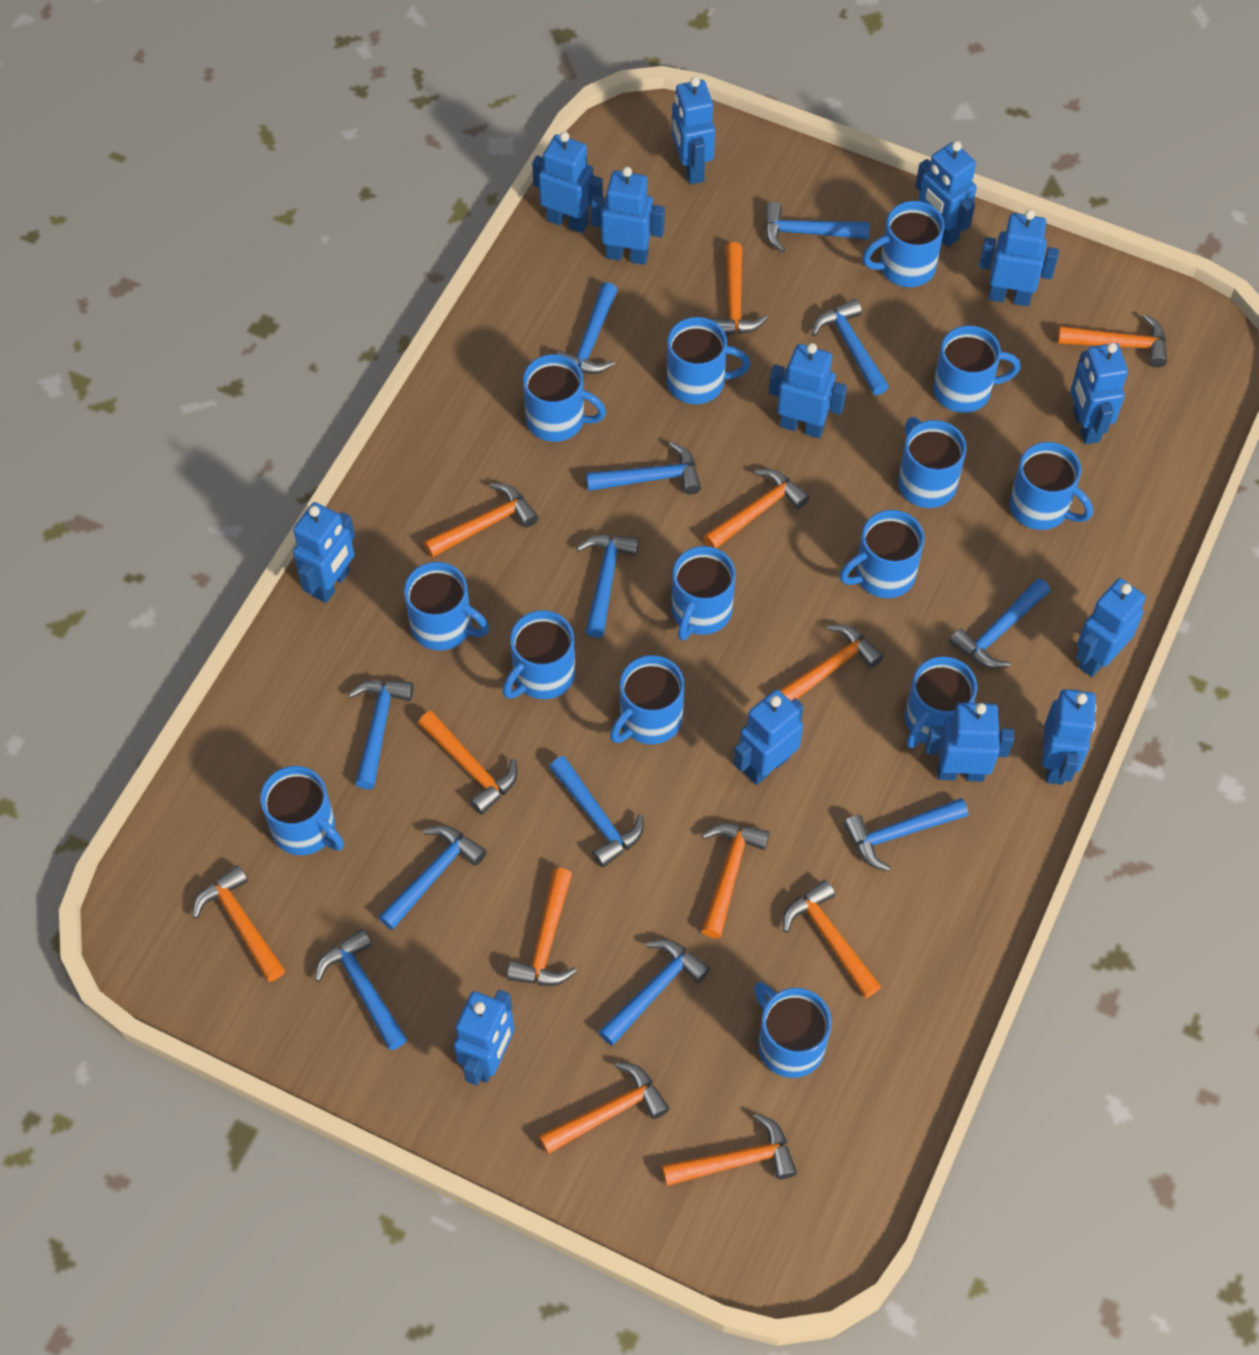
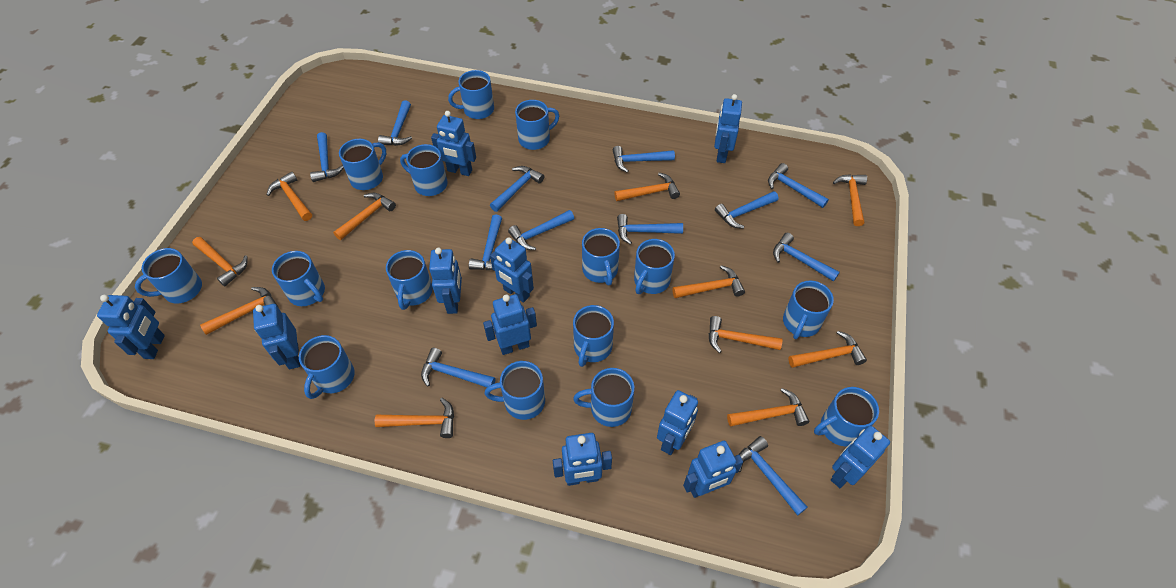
blue mug: [260,766,344,855] [404,562,489,651] [503,610,576,699] [523,354,606,442] [610,655,684,744] [667,317,750,404] [671,546,736,641] [754,982,832,1078] [840,510,924,598] [863,201,945,287] [898,417,967,508] [905,656,977,748] [933,325,1020,413] [1009,442,1093,530] = 14 -> [135,248,202,303] [272,251,325,306] [299,335,355,399] [339,139,386,190] [386,250,433,310] [400,144,447,196] [448,70,494,119] [485,361,545,420] [515,100,559,150] [573,305,614,367] [573,368,635,427] [582,228,620,285] [634,239,675,294] [783,280,834,339] [814,387,879,446] = 15
blue robot: [293,502,355,603] [454,990,514,1086] [532,132,603,233] [591,167,665,265] [672,77,715,184] [733,689,804,785] [769,343,847,438] [915,141,977,247] [925,702,1014,782] [979,209,1059,306] [1042,689,1097,785] [1070,342,1128,444] [1076,578,1146,677] = 13 -> [97,295,165,359] [253,304,300,369] [429,248,462,314] [431,111,476,176] [483,294,537,355] [490,237,534,303] [553,433,612,486] [657,390,698,455] [683,441,743,498] [714,94,742,163] [831,426,890,488] = 11
orange hammer: [192,865,285,982] [418,711,518,815] [424,483,539,558] [507,868,576,986] [539,1062,670,1154] [662,1113,797,1186] [702,823,769,938] [703,469,810,548] [711,242,768,334] [780,625,884,701] [783,880,881,998] [1057,314,1167,367] = 12 -> [192,237,248,286] [200,287,279,335] [266,172,312,221] [333,193,396,240] [375,398,454,438] [614,173,680,201] [672,265,745,298] [709,316,782,353] [727,388,809,427] [788,331,867,368] [833,174,867,226] = 11

